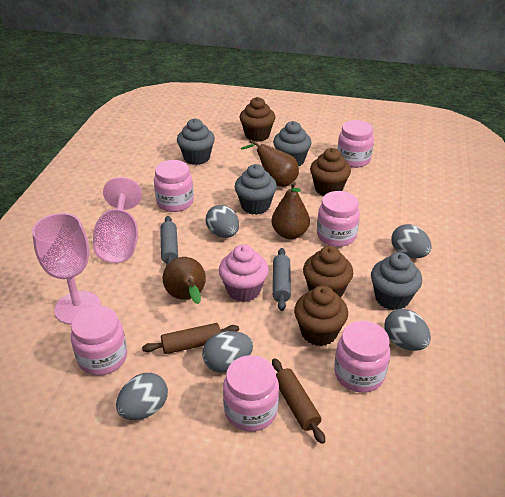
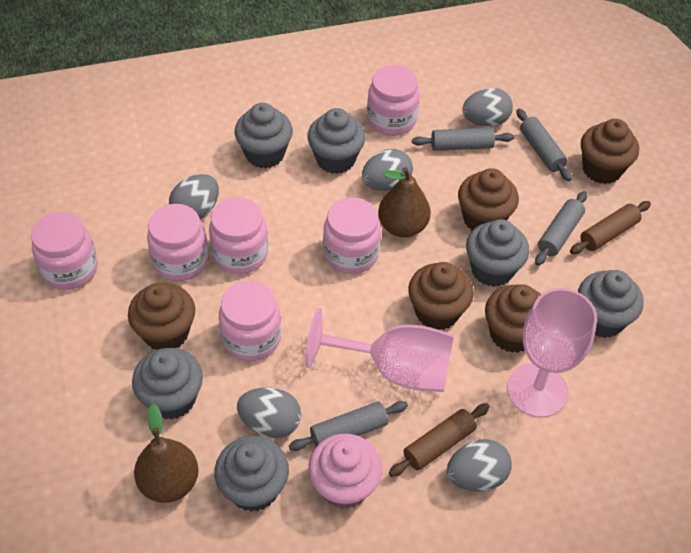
brown cupcake: [240,97,275,142] [294,285,348,346] [303,246,353,298] [310,148,351,196] = 4 -> [128,283,195,350] [408,262,474,330] [458,168,519,231] [485,284,541,353] [581,119,639,184] = 5
brown pear: [163,257,206,304] [241,140,299,187] [272,181,310,239] = 3 -> [134,404,198,503] [378,167,431,237] = 2
grey cupcake: [177,118,215,165] [235,164,277,215] [273,121,312,167] [371,252,422,310] = 4 -> [132,348,203,420] [214,436,289,512] [235,103,293,169] [307,108,365,174] [466,219,529,287] [578,270,644,338] = 6
grey rolling pin: [160,216,178,266] [273,248,291,311] = 2 -> [289,401,408,451] [412,128,514,151] [517,109,572,181] [535,191,587,266] = 4

